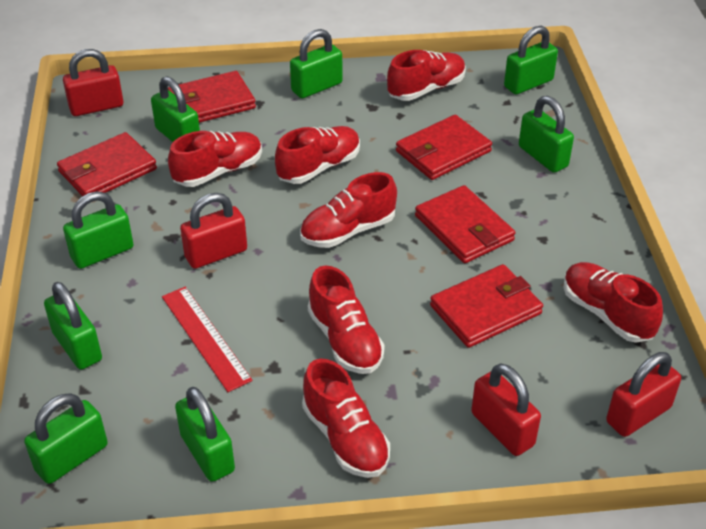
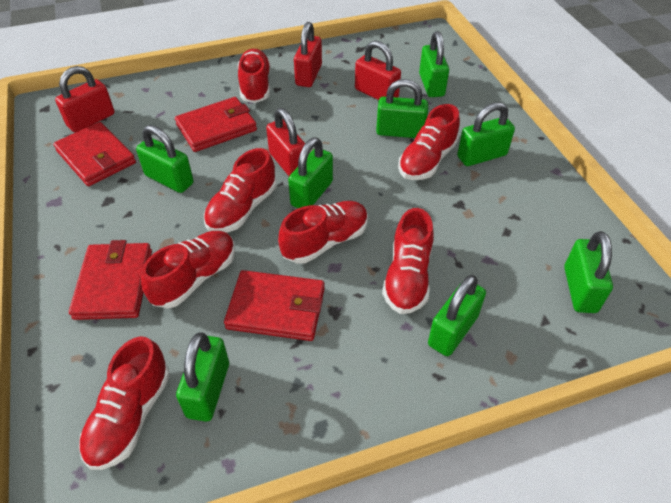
red ruler: [162,287,253,392] = 1 -> none = 0
red wallet: [57,132,157,196] [168,71,256,123] [396,115,492,180] [415,185,515,263] [430,264,543,348] = 5 -> [53,122,136,186] [69,240,152,320] [175,97,257,152] [224,270,325,341] = 4

